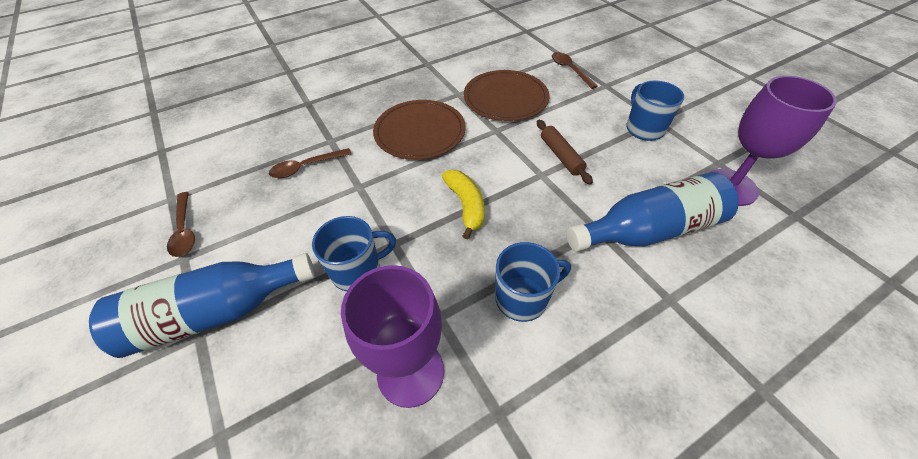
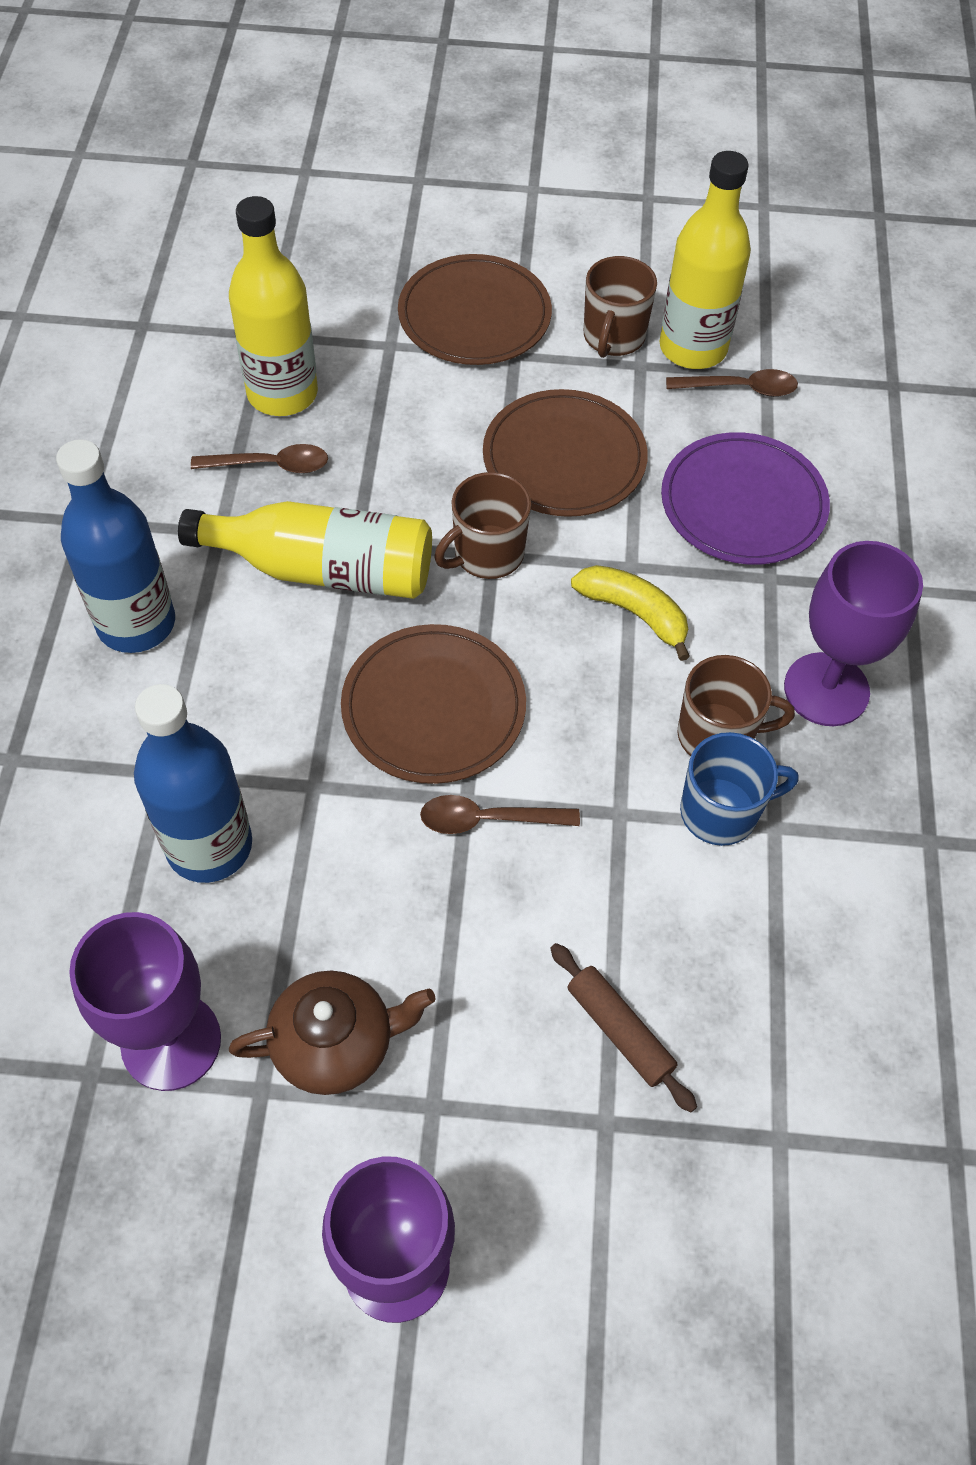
blue mug: [312,216,396,291] [495,242,571,322] [626,81,684,141] = 3 -> [680,732,799,846] = 1
brown mug: none = 0 -> [434,472,531,579] [584,256,657,358] [678,655,795,756] = 3
brown plate: [373,100,466,160] [464,70,550,121] = 2 -> [341,624,526,784] [398,254,552,365] [483,389,648,517] = 3
brown teapot: none = 0 -> [229,971,436,1095] = 1
purple goblet: [341,265,444,408] [710,76,837,206] = 2 -> [69,912,221,1091] [322,1156,455,1323] [784,541,923,726] = 3
purple plate: none = 0 -> [661,432,830,565] = 1
yellow bottle: none = 0 -> [178,501,432,599] [229,196,318,416] [660,151,751,369] = 3

